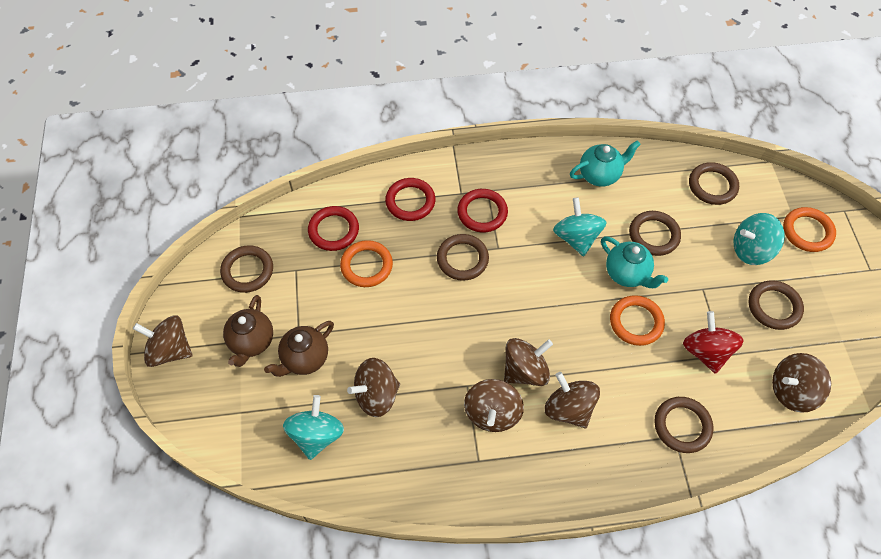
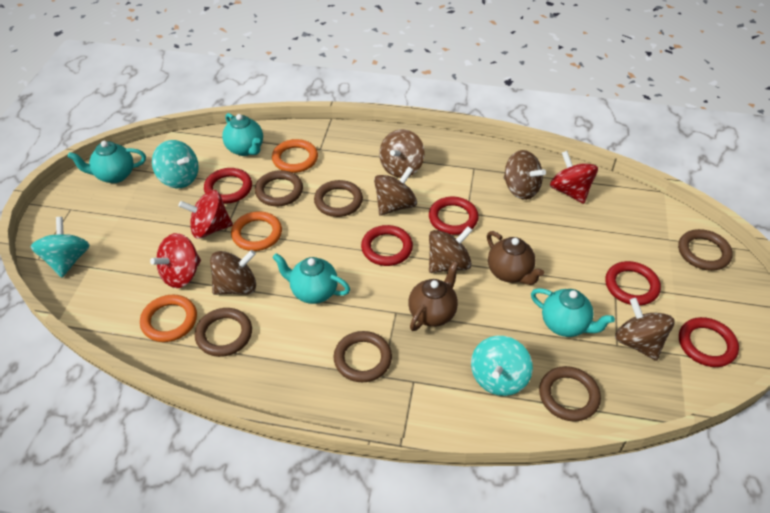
red ring: [308,206,359,251] [385,178,435,221] [457,189,508,232] = 3 -> [204,168,252,204] [361,225,413,266] [429,197,479,235] [605,261,661,306] [679,317,739,367] = 5
red spinning top: [683,311,744,374] = 1 -> [150,233,201,288] [179,190,233,239] [550,151,598,204] = 3
turquoise teapot: [570,140,641,187] [601,236,668,288] = 2 -> [68,141,146,183] [222,113,263,156] [273,253,350,304] [531,288,615,337] = 4

